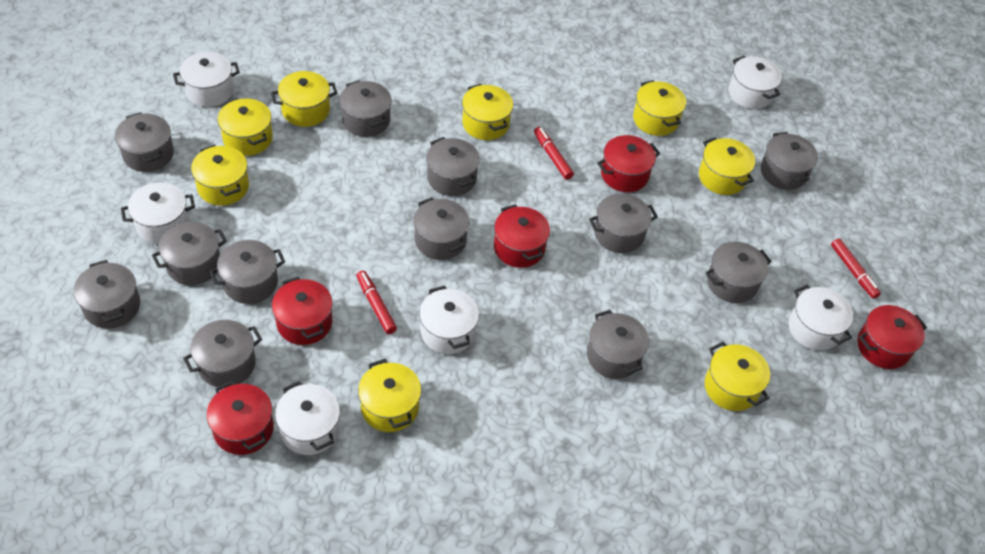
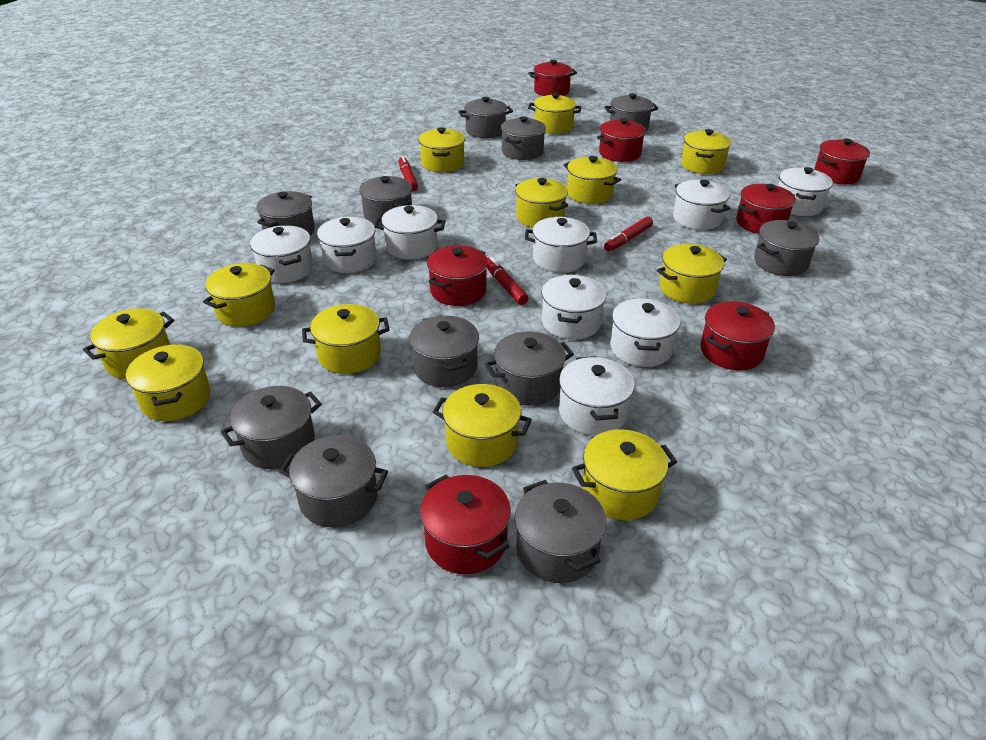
grey pot: [73,260,140,329] [115,112,174,172] [152,222,227,285] [183,320,262,387] [209,240,285,304] [339,80,392,137] [413,197,470,260] [426,137,480,196] [587,310,649,379] [589,193,658,253] [705,241,772,303] [761,132,818,190] = 12 -> [221,386,322,469] [256,191,315,236] [279,435,388,528] [359,176,412,226] [409,315,479,387] [458,97,513,138] [485,331,574,406] [501,116,546,160] [515,480,606,583] [604,93,658,129] [754,220,819,276] = 11
red pot: [206,381,274,455] [272,277,333,345] [494,204,550,268] [597,135,660,192] [857,305,927,369] = 5 -> [420,475,511,574] [427,245,488,306] [528,60,577,96] [597,118,648,162] [700,301,775,370] [736,184,796,234] [814,139,870,184] = 7
white pot: [121,182,195,244] [173,52,240,107] [275,381,340,455] [419,285,479,354] [729,56,782,109] [789,285,853,350] = 6 -> [250,225,313,283] [317,217,376,273] [374,205,445,260] [525,217,597,273] [541,275,606,340] [559,356,635,436] [610,298,680,367] [673,180,731,230] [778,167,833,216] = 9
yellow pot: [191,144,249,205] [217,98,273,156] [271,71,337,127] [358,359,421,432] [462,84,513,140] [633,80,686,136] [699,137,755,195] [705,342,770,411] = 8 -> [83,308,174,379] [126,344,211,421] [203,263,275,327] [302,304,390,374] [418,127,465,172] [433,384,532,467] [515,178,569,228] [528,93,581,134] [563,156,621,204] [572,429,677,520] [657,244,727,304] [681,129,731,174] = 12

